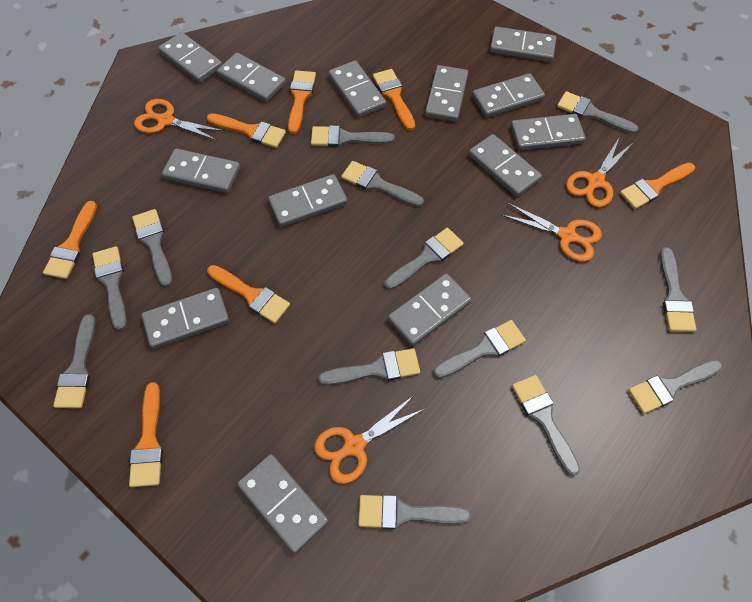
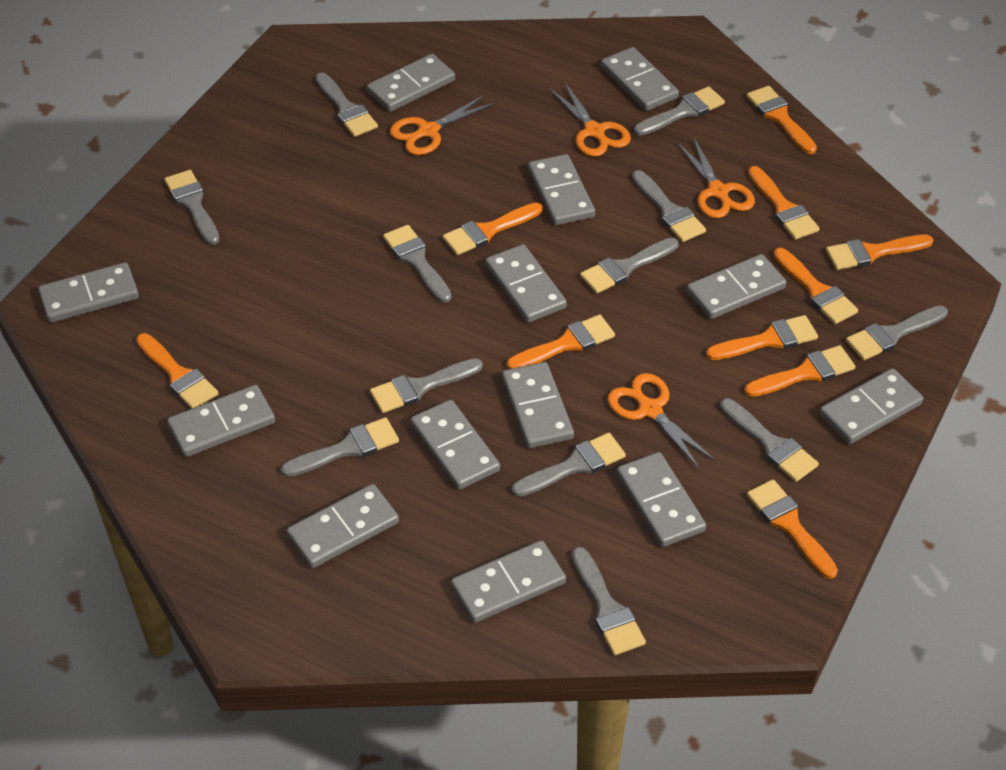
grey brush: [53,314,96,408] [93,246,127,331] [132,209,172,287] [311,125,395,147] [318,348,420,385] [341,161,424,207] [358,495,471,529] [385,228,464,290] [433,320,526,378] [512,375,580,476] [557,91,639,134] [628,360,722,414] [660,247,696,332] = 13 -> [164,170,220,245] [281,417,399,477] [316,73,378,137] [370,358,483,413] [383,225,452,303] [512,433,626,497] [572,547,646,655] [580,238,679,293] [632,170,706,242] [634,86,725,136] [720,398,819,482] [846,305,948,360] = 12
orange brush: [43,201,97,279] [129,382,163,487] [207,113,286,148] [207,265,290,323] [288,71,316,134] [373,69,415,131] [620,163,695,209] = 7 -> [136,333,218,409] [443,203,543,255] [507,314,615,369] [706,315,818,360] [744,345,855,397] [747,86,817,154] [747,479,838,579] [748,166,820,240] [773,248,858,324] [826,235,934,270] = 10

